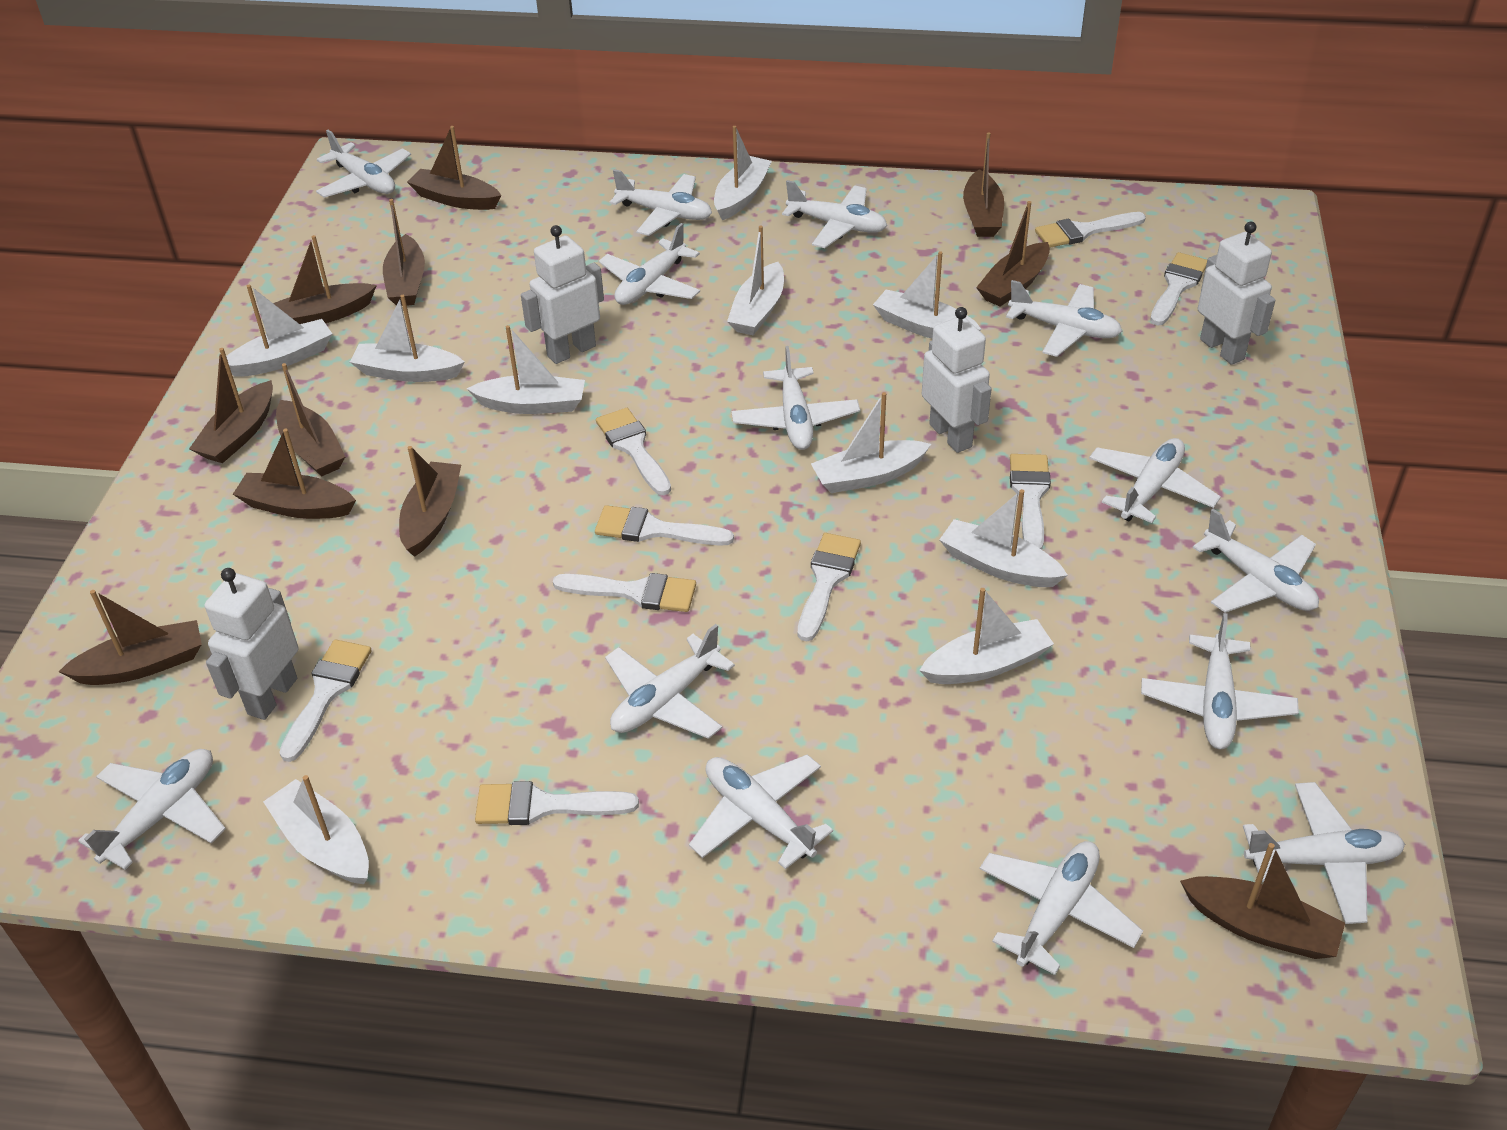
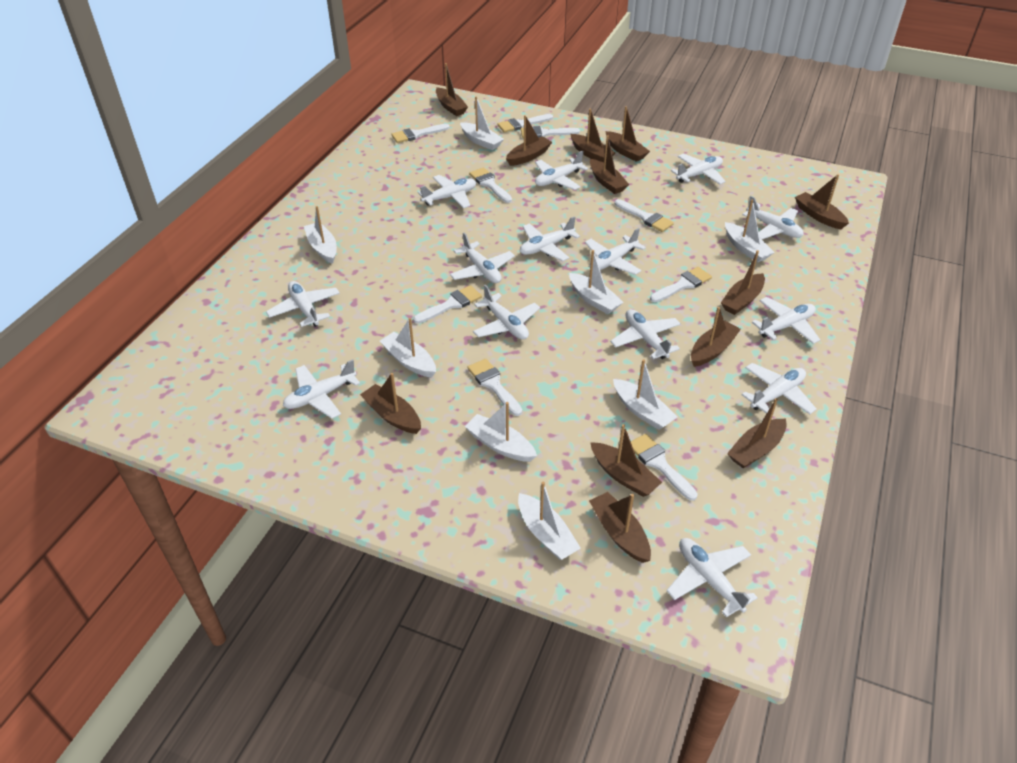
brown boat: [58,590,202,685] [189,348,273,463] [233,429,356,519] [273,235,377,324] [276,363,345,477] [383,199,425,306] [399,446,461,557] [407,126,502,210] [963,132,1004,237] [976,201,1050,307] [1180,843,1345,959] = 11 -> [360,373,421,434] [436,63,468,116] [506,115,552,166] [571,108,615,162] [589,492,651,563] [590,135,629,194] [590,424,662,497] [606,106,650,162] [691,307,741,367] [721,250,765,315] [727,398,787,468] [795,174,849,229] = 12
white boat: [226,285,332,377] [263,775,369,884] [350,295,465,382] [466,325,585,414] [714,126,772,220] [727,226,784,335] [811,392,931,493] [873,251,982,338] [919,588,1054,684] [939,489,1068,587] = 10 -> [304,206,337,264] [380,318,436,378] [460,96,504,150] [465,402,537,462] [518,482,581,560] [569,250,624,314] [613,359,677,430] [725,200,775,262] = 8
white robot: [205,568,299,720] [521,225,604,364] [922,307,992,453] [1198,222,1275,365] = 4 -> none = 0

